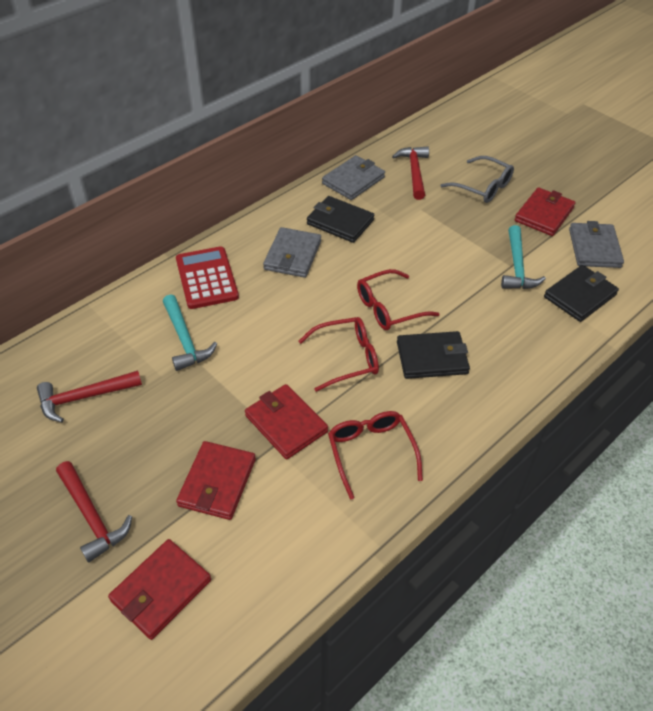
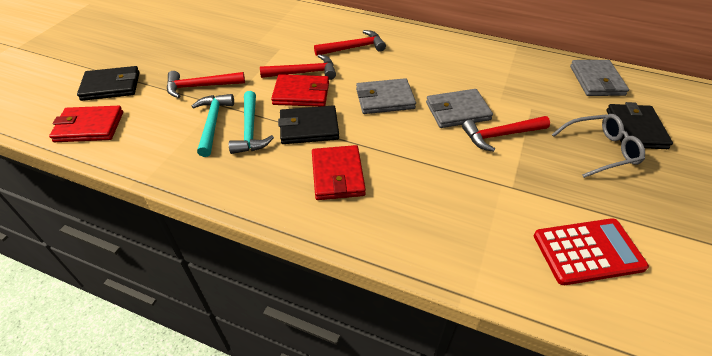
red glasses: [298,317,379,392] [328,411,423,500] [357,269,439,330] = 3 -> none = 0
red hammer: [37,371,142,422] [56,461,132,563] [392,146,429,200] = 3 -> [167,71,245,98] [260,54,336,80] [314,30,386,56] [462,116,550,152] = 4
red wallet: [108,539,211,640] [176,441,256,520] [245,384,328,460] [515,187,575,236] = 4 -> [49,106,123,142] [271,74,329,107] [312,145,366,200] = 3

